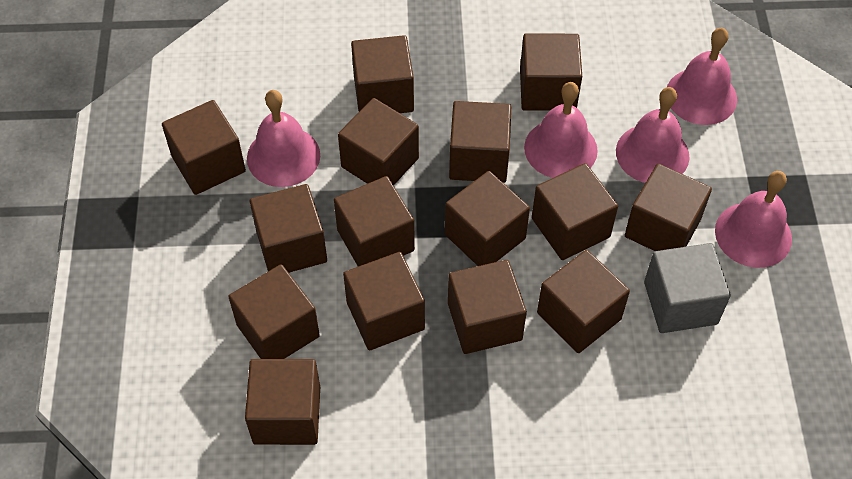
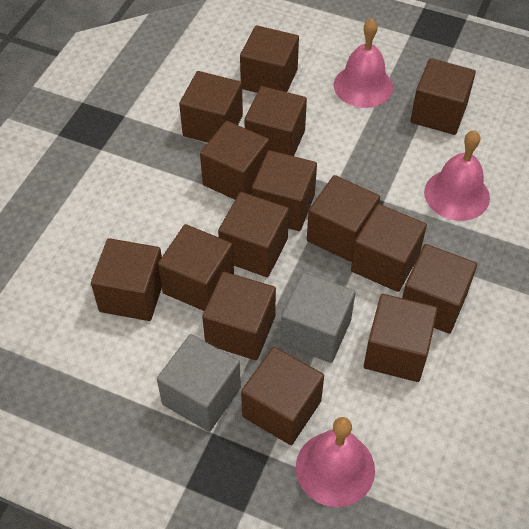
grey cube: [644,243,731,333] = 1 -> [157,334,241,432] [280,272,355,363] = 2
pink bell: [247,90,320,187] [524,82,598,178] [616,87,690,183] [667,28,737,125] [715,171,792,268] = 5 -> [296,417,375,507] [334,18,393,108] [424,130,490,221] = 3

